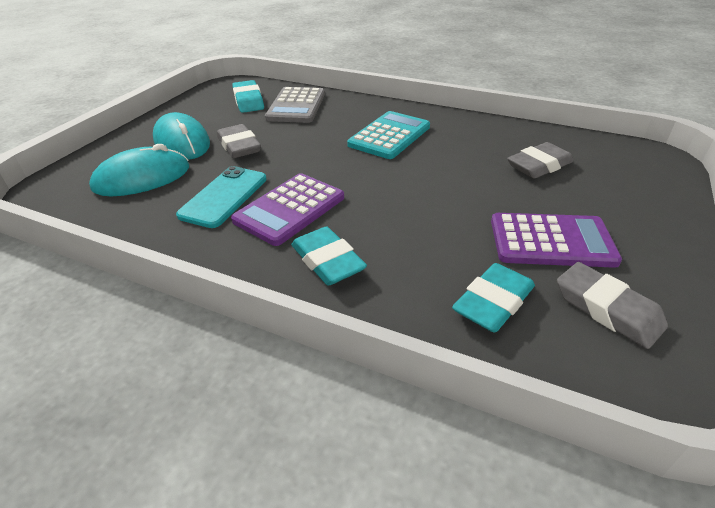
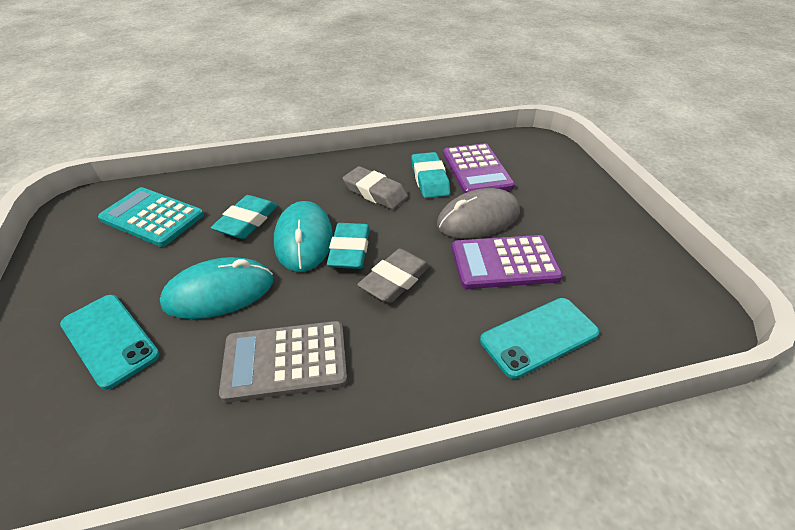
grey eraser: [217,124,261,158] [507,142,574,178] [557,262,668,349] = 3 -> [343,166,408,210] [357,248,430,303] = 2
grey mouse: none = 0 -> [437,188,520,239] = 1
turquoise phone: [176,166,267,228] = 1 -> [60,295,160,390] [480,298,599,379] = 2

